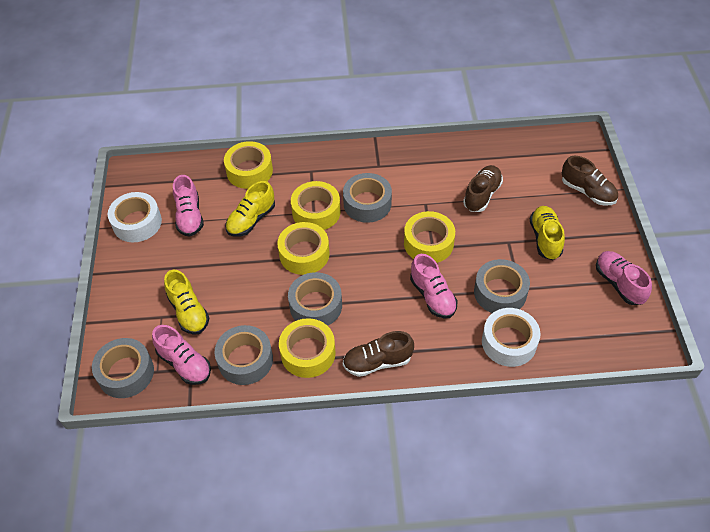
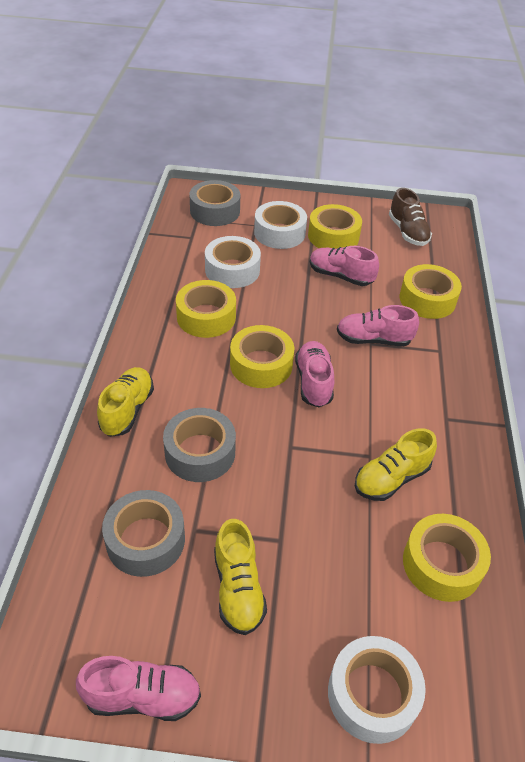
brown shoe: [343,331,414,377] [463,165,503,212] [562,156,618,206] = 3 -> [389,188,432,246] = 1
grey tape: [92,338,154,398] [215,325,273,385] [288,272,342,326] [343,173,392,223] [474,259,530,313] = 5 -> [102,490,185,577] [163,408,236,482] [189,180,240,226] = 3
white tape: [108,192,162,242] [482,308,541,367] = 2 -> [205,236,261,288] [254,201,307,249] [328,636,426,744] = 3

